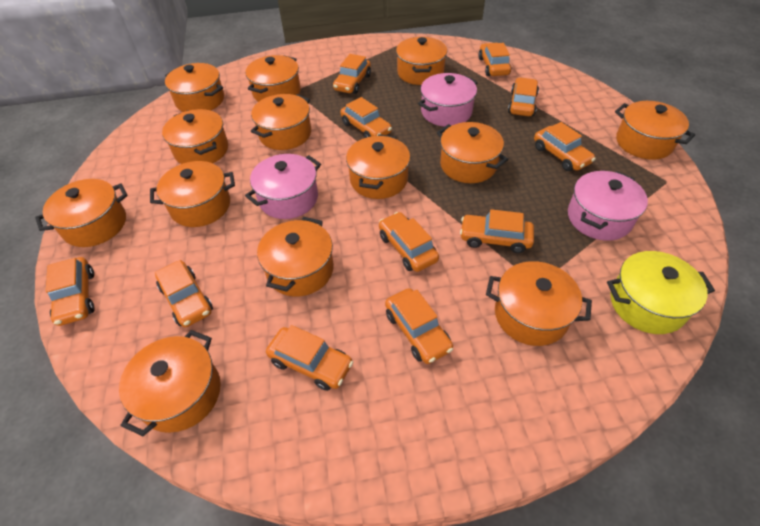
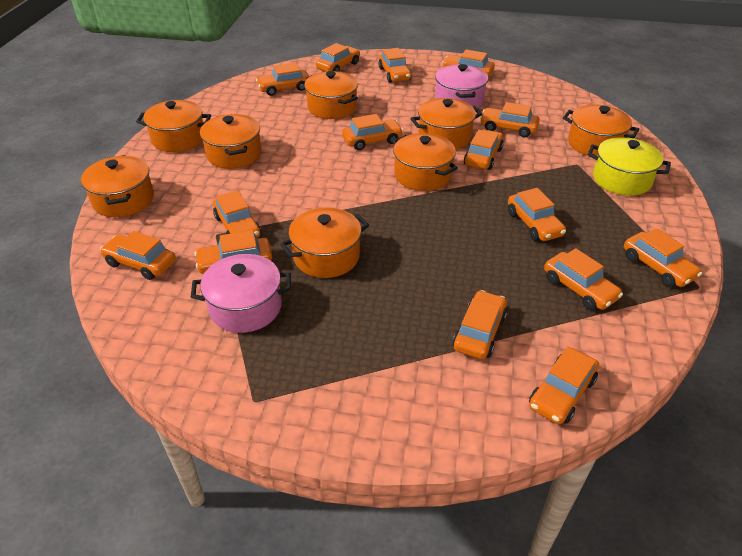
orange car: [46,257,95,326] [155,260,213,327] [266,325,353,391] [333,54,371,94] [340,97,392,138] [379,212,439,272] [385,288,453,364] [460,209,534,253] [478,43,511,76] [508,77,539,116] [534,122,595,171] = 11 -> [100,231,176,280] [195,230,272,274] [213,190,261,238] [256,63,309,96] [316,43,360,72] [342,114,403,150] [378,48,412,83] [442,49,495,77] [453,290,507,359] [464,129,504,170] [480,102,540,137] [508,188,566,241] [529,346,599,424] [544,248,623,310] [624,228,702,287] = 15
orange pot: [35,179,128,247] [119,330,221,436] [150,161,235,227] [162,109,228,164] [165,63,224,112] [245,55,301,102] [251,94,311,150] [257,217,334,297] [346,134,410,199] [396,37,447,85] [437,122,508,183] [486,261,592,346] [615,101,695,160] = 13 -> [81,155,154,217] [136,100,211,152] [200,114,261,169] [280,208,369,278] [304,71,358,119] [393,133,458,191] [411,98,482,149] [563,105,639,156] = 8
pink pot: [245,154,321,219] [418,73,478,127] [568,171,648,241] = 3 -> [191,254,291,333] [435,64,488,108] = 2

